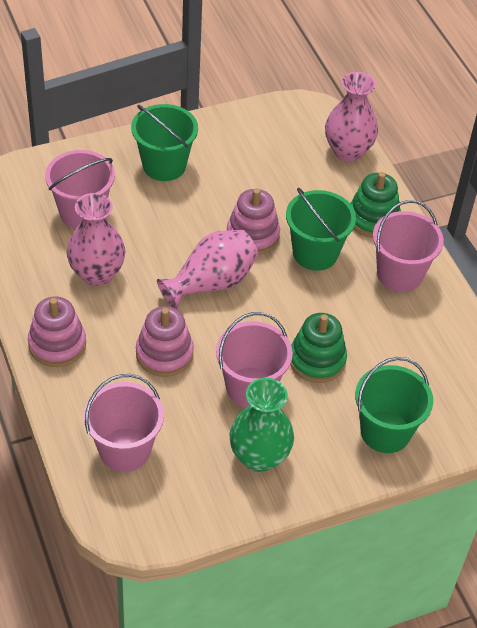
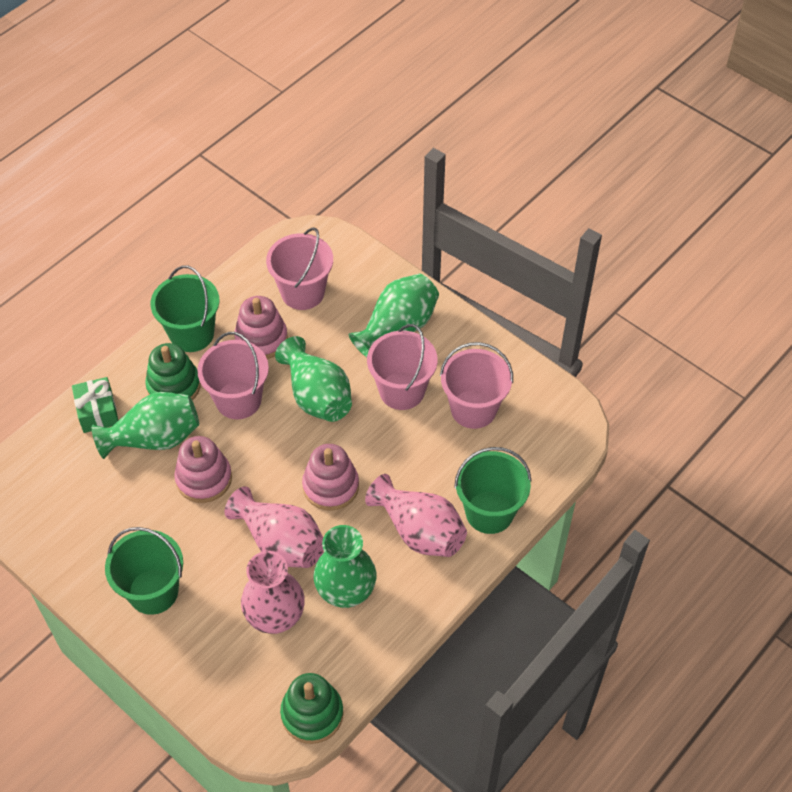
green gift: none = 0 -> [72,377,118,433] = 1
green vase: [229,378,294,472] = 1 -> [92,392,199,459] [275,336,352,422] [314,525,376,608] [349,273,439,357] = 4

